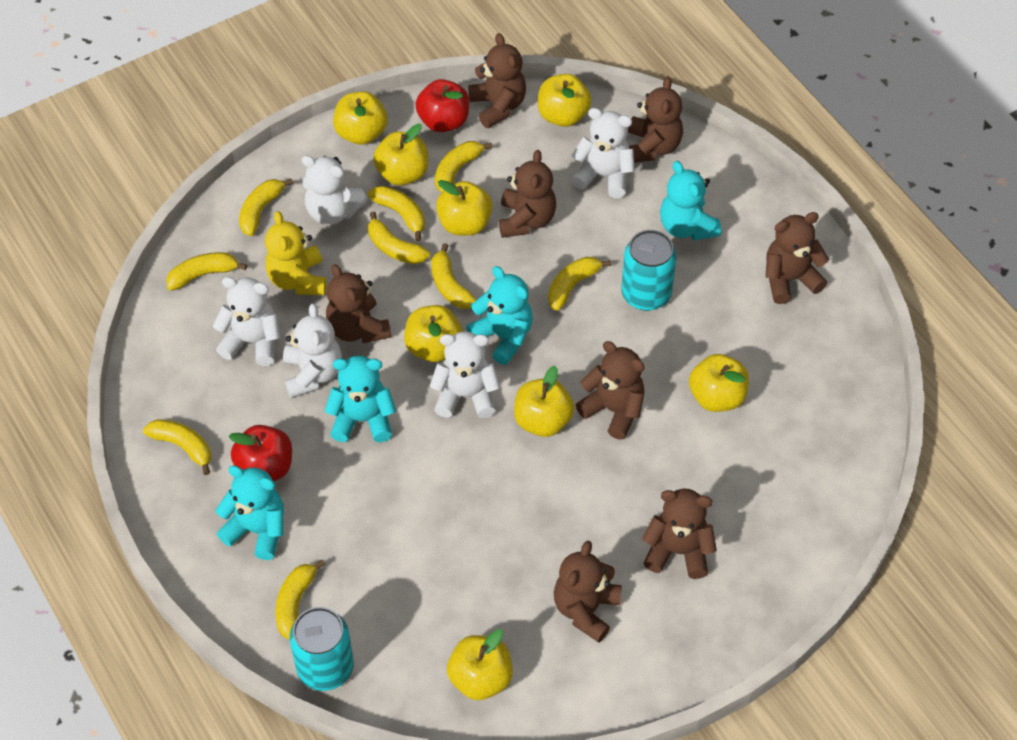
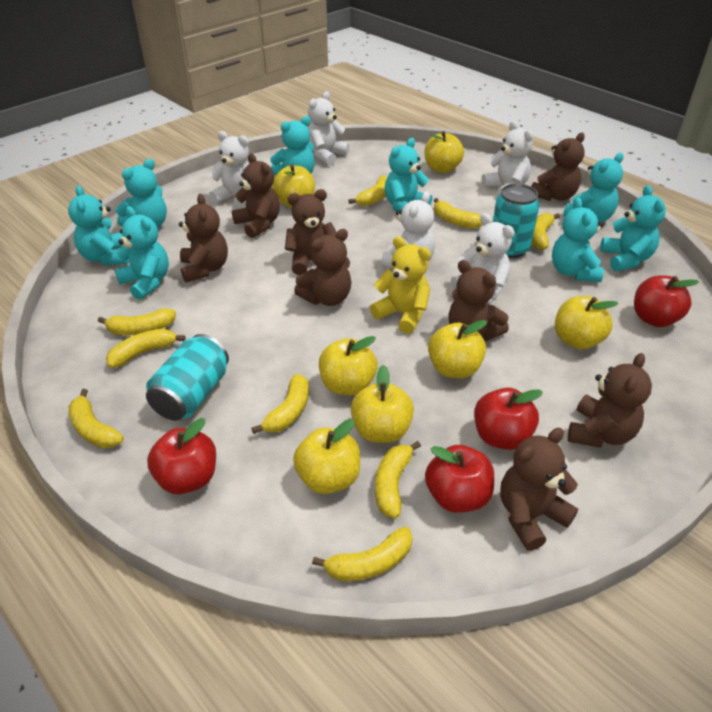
red apple: [229,425,292,481] [415,79,469,132] = 2 -> [147,418,216,494] [425,445,494,513] [474,388,543,450] [634,275,699,327] = 4
turquoise teddy bear: [216,465,284,560] [325,356,396,443] [466,266,533,365] [660,161,721,241] = 4 -> [68,186,129,265] [115,206,169,300] [116,159,167,228] [270,116,314,175] [385,138,432,211] [552,198,604,282] [563,153,624,222] [600,185,666,272] = 8
yellow apple: [333,91,388,145] [373,124,428,185] [404,305,463,362] [436,180,493,236] [447,629,513,700] [514,366,574,437] [538,74,592,127] [689,354,749,412] = 8 -> [272,164,315,208] [293,419,360,494] [319,336,378,395] [351,365,414,443] [425,131,464,173] [428,320,487,378] [555,296,618,349] = 7

